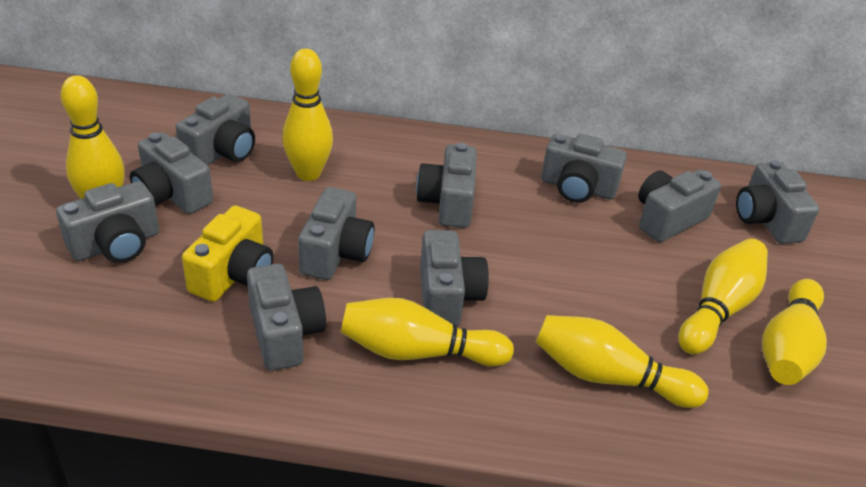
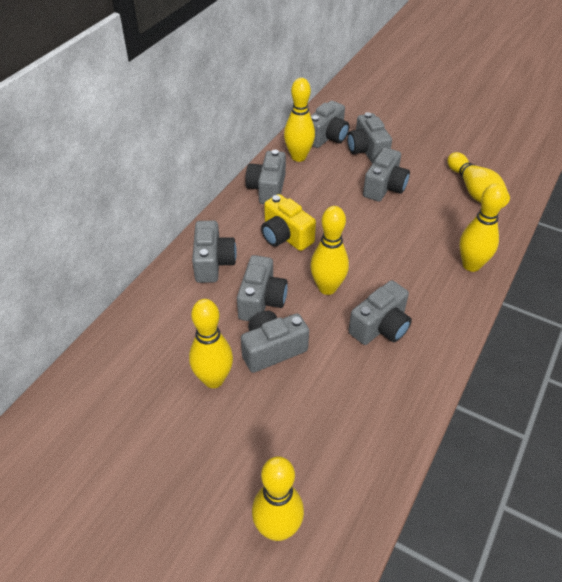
grey camera: [56,181,159,263] [130,132,213,214] [176,94,255,165] [247,264,326,371] [298,187,374,280] [416,143,477,228] [420,230,489,326] [541,133,627,203] [638,170,721,242] [736,160,819,244] = 10 -> [192,221,237,283] [237,255,288,321] [241,311,309,373] [246,150,286,204] [311,101,349,148] [347,112,392,163] [348,280,412,345] [363,148,410,202] = 8

